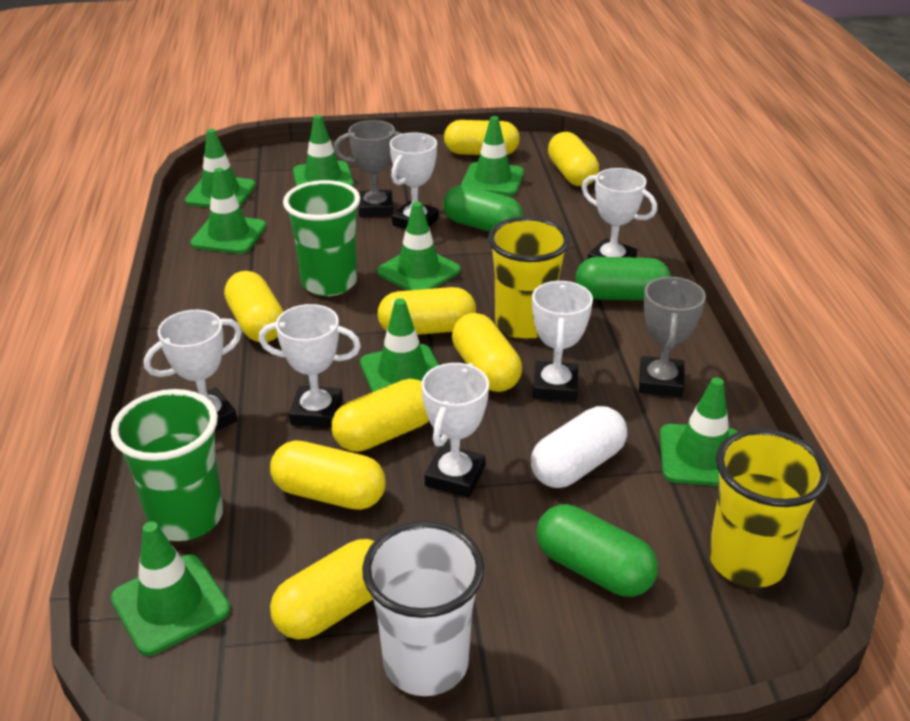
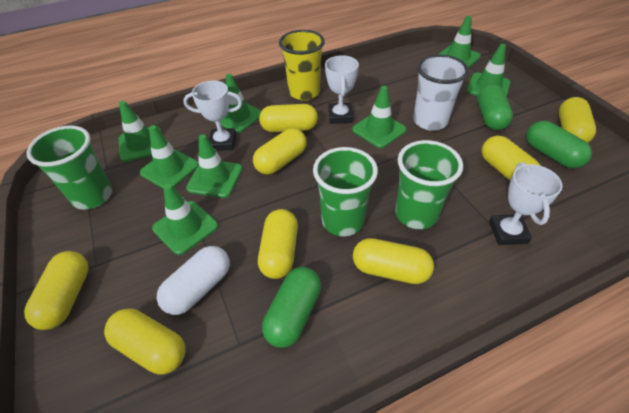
green cup: [111,389,223,541] [283,180,360,296] = 2 -> [26,126,112,209] [313,147,378,236] [395,140,463,229] = 3
grey trophy: [334,120,403,217] [639,277,706,397] = 2 -> none = 0
white trophy: [144,310,242,431] [259,304,361,428] [390,133,439,229] [421,363,489,498] [532,281,593,401] [581,168,657,259] = 6 -> [183,80,242,151] [325,55,359,124] [489,162,563,245] = 3
yellow cup: [488,217,570,339] [708,428,829,588] = 2 -> [279,30,325,101] = 1

